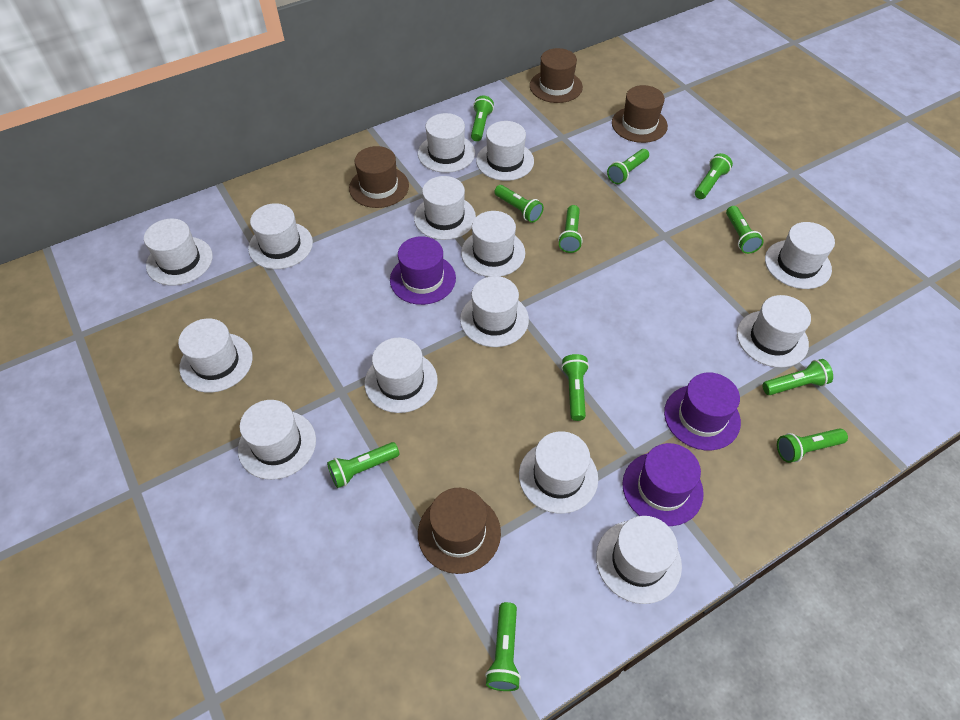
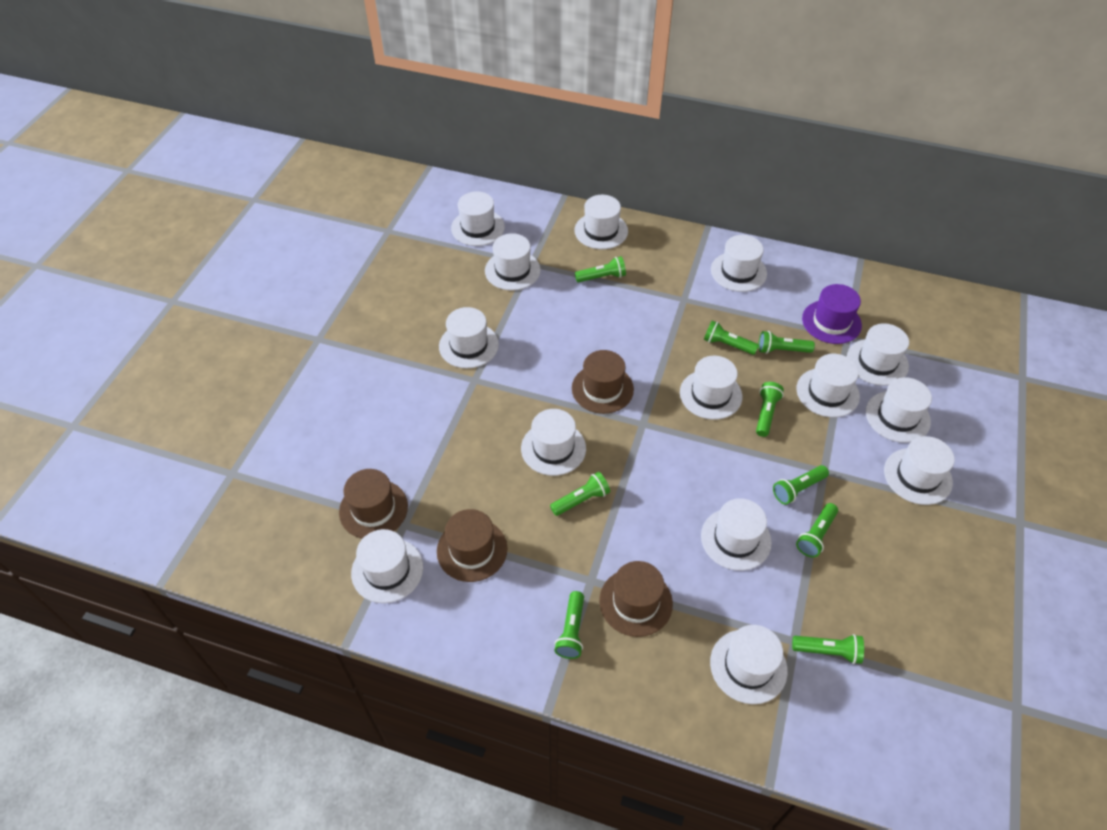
green flashlight: [327,442,399,488] [471,96,494,141] [485,602,521,691] [494,185,544,223] [558,205,583,253] [561,354,589,421] [607,149,649,184] [695,153,733,199] [726,206,764,254] [762,359,833,395] [777,428,848,463] = 11 -> [550,472,610,516] [555,591,584,659] [575,256,626,283] [704,321,759,355] [756,382,784,437] [758,331,815,354] [773,465,829,505] [792,634,864,664] [796,503,838,557] = 9
purple hat: [390,236,456,305] [622,443,704,526] [664,373,741,450] = 3 -> [802,284,862,344] = 1

